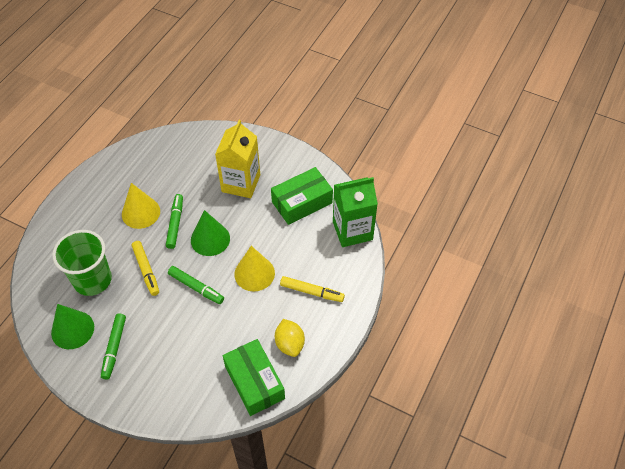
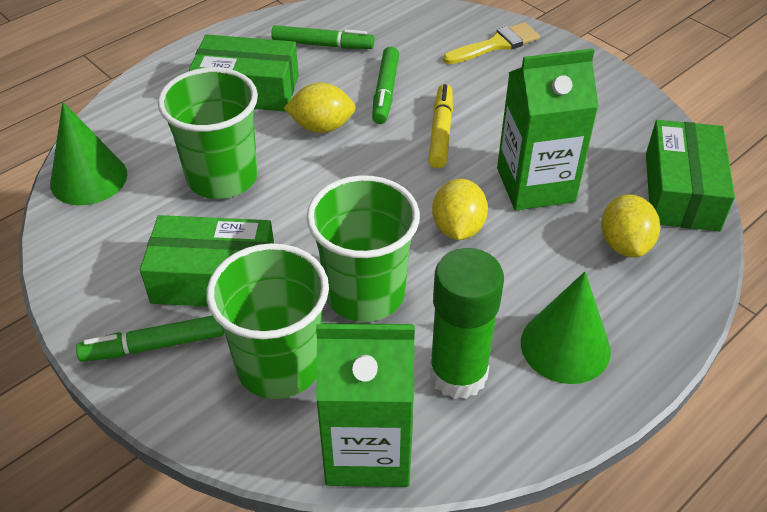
green box: [223,339,285,416] [271,167,333,225] = 2 -> [140,215,274,307] [189,34,299,112] [646,120,735,231] = 3
green carton: [333,177,378,247] = 1 -> [316,323,415,487] [497,49,599,211] = 2
green cup: [52,230,112,296] = 1 -> [158,67,258,199] [206,243,329,399] [307,175,420,322] = 3
green glue stick: none = 0 -> [429,248,504,399] = 1
yellow brush: none = 0 -> [443,22,540,64] = 1
yellow carton: [215,120,260,198] = 1 -> none = 0
yellow cone: [122,183,160,229] [234,246,275,292] = 2 -> none = 0
yellow lemon: [275,319,305,357] = 1 -> [284,83,356,133] [432,179,488,240] [601,194,660,257] = 3
yellow marker: [132,241,159,296] [280,276,345,302] = 2 -> [428,84,453,168] = 1

